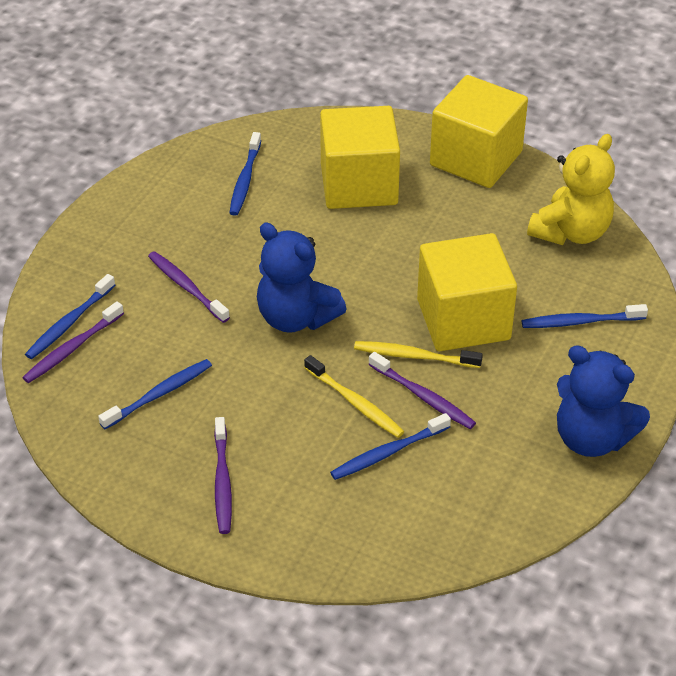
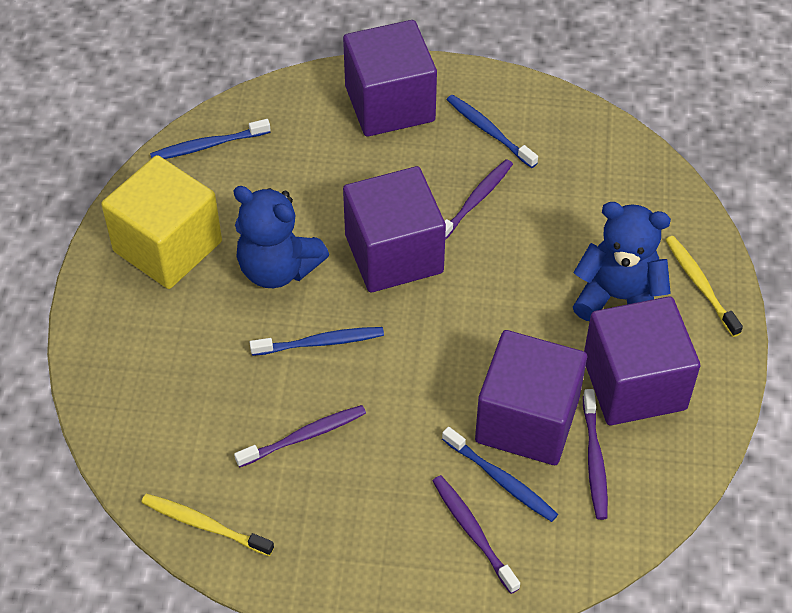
blue toothbrush: [25,274,115,359] [98,359,212,429] [229,132,261,216] [330,413,451,480] [522,304,648,328] = 5 -> [150,119,270,159] [249,327,384,356] [442,427,558,522] [447,95,538,168] = 4
purple cube: none = 0 -> [343,20,437,137] [343,166,446,292] [475,330,587,465] [584,296,700,425] = 4
yellow cube: [320,106,400,209] [417,233,517,351] [430,75,528,188] = 3 -> [101,155,222,289] = 1
yellow teddy bear: [527,134,615,245] = 1 -> none = 0

